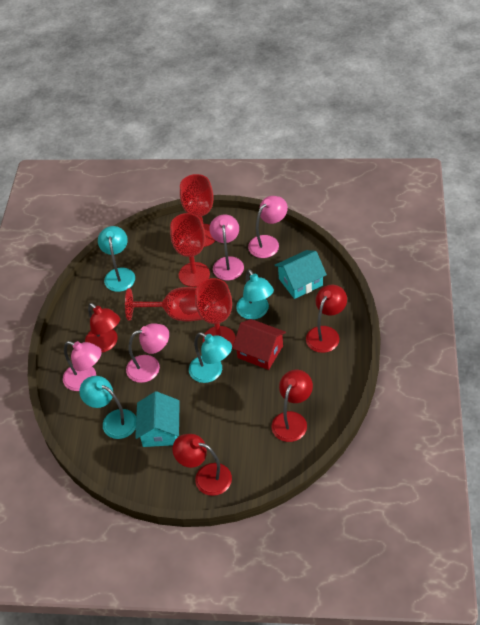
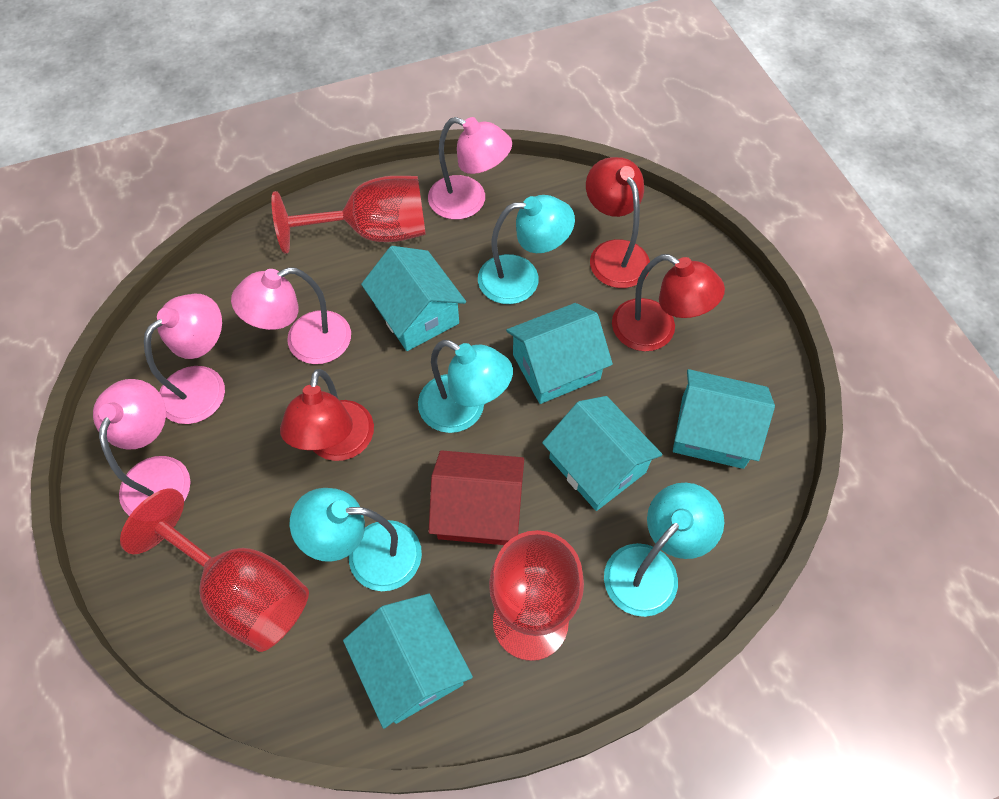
red goblet: [125,287,203,322] [170,213,210,287] [180,174,215,247] [195,278,236,347] = 4 -> [120,489,309,652] [271,176,426,254] [489,530,584,661] = 3
red lamp: [85,303,120,353] [172,434,232,496] [272,370,313,442] [306,285,347,353] = 4 -> [280,369,374,461] [586,157,650,288] [612,254,725,351] = 3
turquoise house: [135,391,180,447] [274,250,327,299] = 2 -> [343,593,473,729] [361,246,466,351] [506,303,613,404] [542,396,662,511] [673,369,775,469] = 5

